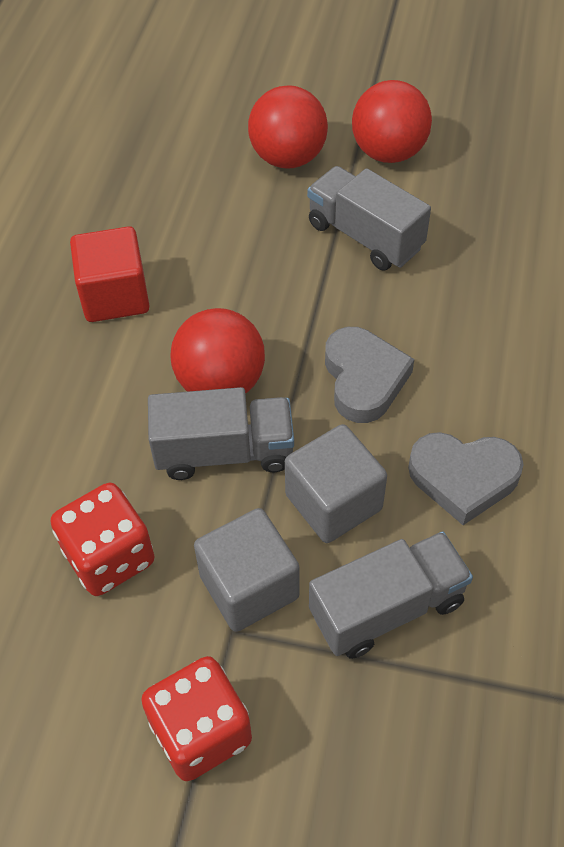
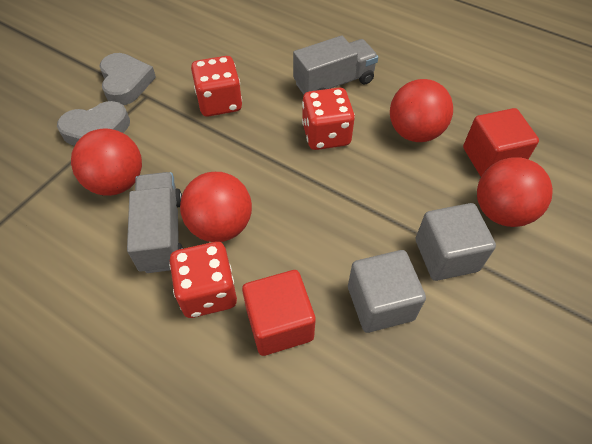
grey truck: [148,387,294,480] [307,166,431,270] [309,531,473,659] = 3 -> [127,172,183,273] [293,35,378,94] = 2
red ball: [170,308,265,394] [248,85,328,169] [352,80,432,163] = 3 -> [71,129,142,196] [180,172,252,242] [390,79,453,142] [477,158,553,227] = 4
red cube: [70,226,150,322] = 1 -> [242,270,316,356] [463,108,539,177] = 2
red dice: [51,483,155,596] [141,656,252,781] = 2 -> [169,242,237,318] [191,56,242,117] [302,88,355,150] = 3

